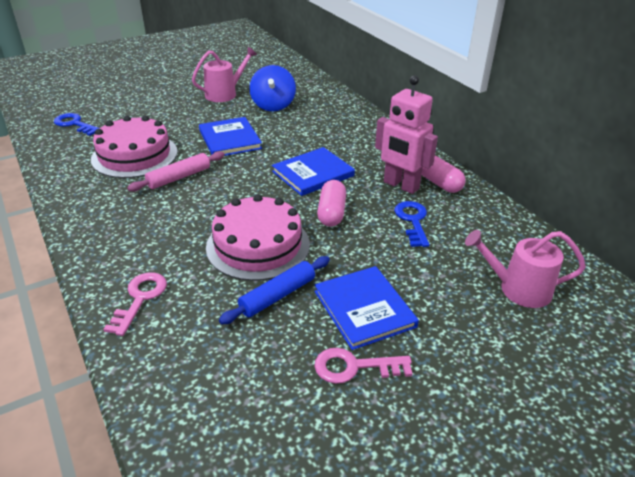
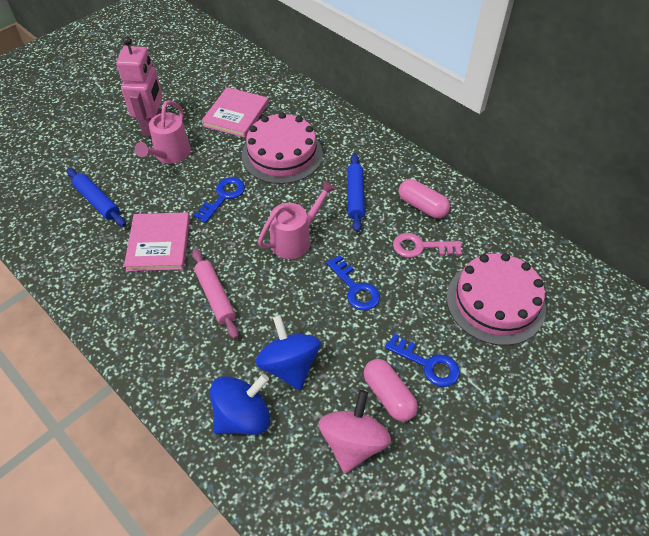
blue book: [199,117,262,156] [272,147,355,196] [315,266,419,350] = 3 -> none = 0
blue key: [54,113,100,136] [394,201,430,247] = 2 -> [193,177,245,223] [326,255,380,311] [385,334,460,387] = 3
blue rolling pin: [219,256,330,325] = 1 -> [67,168,126,227] [347,154,365,232] = 2
blue spinning top: [249,65,296,112] = 1 -> [210,374,270,435] [255,315,321,390] = 2
pink book: none = 0 -> [124,212,190,271] [201,87,269,138] = 2
pink key: [103,273,167,336] [314,348,413,384] = 2 -> [393,233,462,258] = 1
pink spinning top: none = 0 -> [318,390,391,473] = 1

